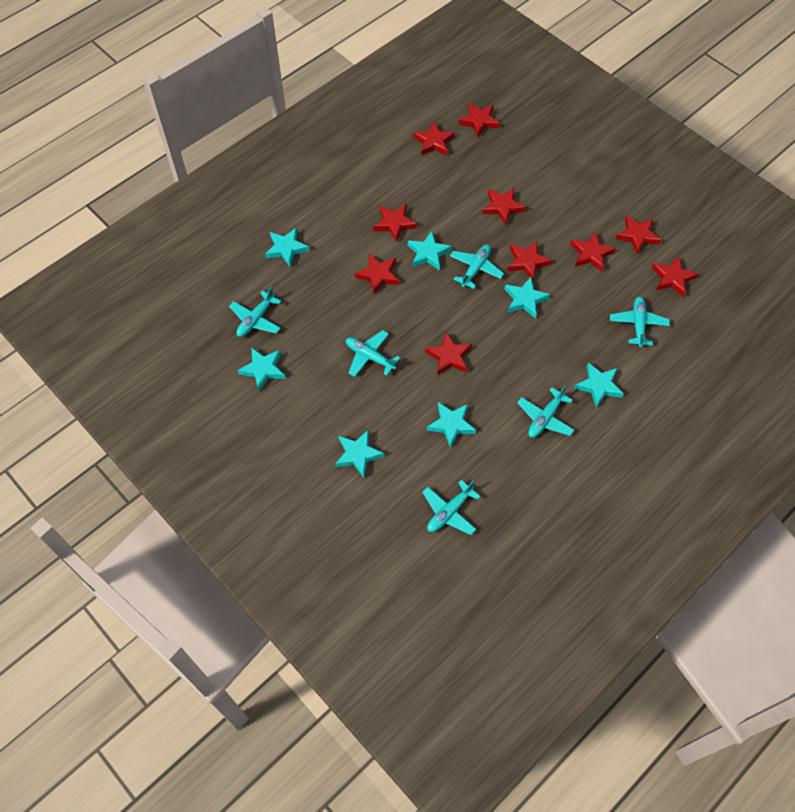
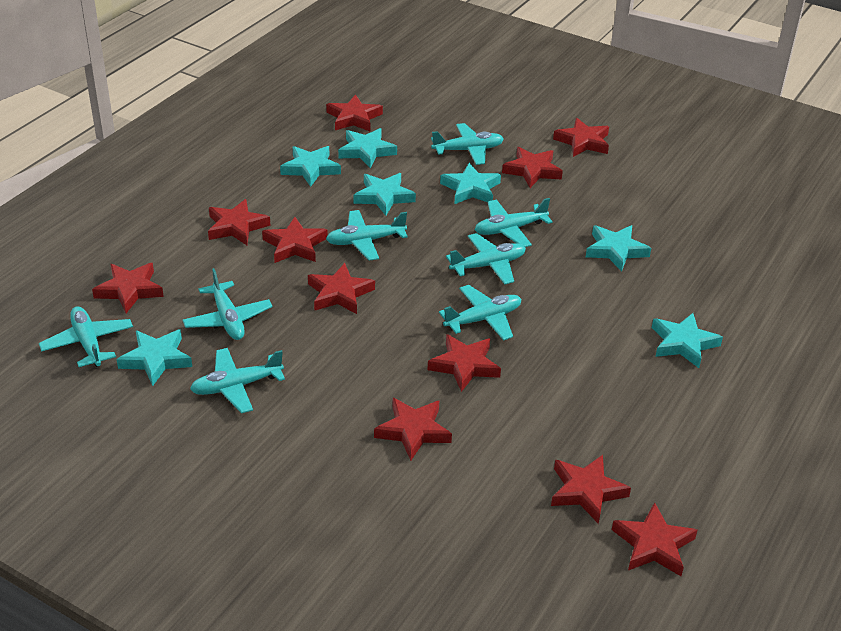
red star: [355,254,399,294] [373,204,417,242] [413,122,455,156] [425,332,472,375] [459,103,500,137] [482,188,526,225] [507,241,552,281] [570,232,616,271] [616,215,661,254] [652,256,698,297] = 10 -> [92,263,164,313] [208,199,271,245] [262,217,328,263] [308,263,375,314] [326,94,383,132] [374,398,452,461] [428,334,501,392] [502,147,563,188] [551,455,631,524] [553,118,609,157] [612,502,698,576] = 11
turquoise plane: [229,287,281,337] [346,330,400,377] [422,480,481,535] [450,245,504,289] [517,385,574,438] [610,297,670,347] = 6 -> [39,306,133,367] [182,268,273,340] [190,348,285,413] [326,210,408,261] [431,123,504,165] [439,285,521,341] [446,233,526,285] [475,198,553,247] = 8

